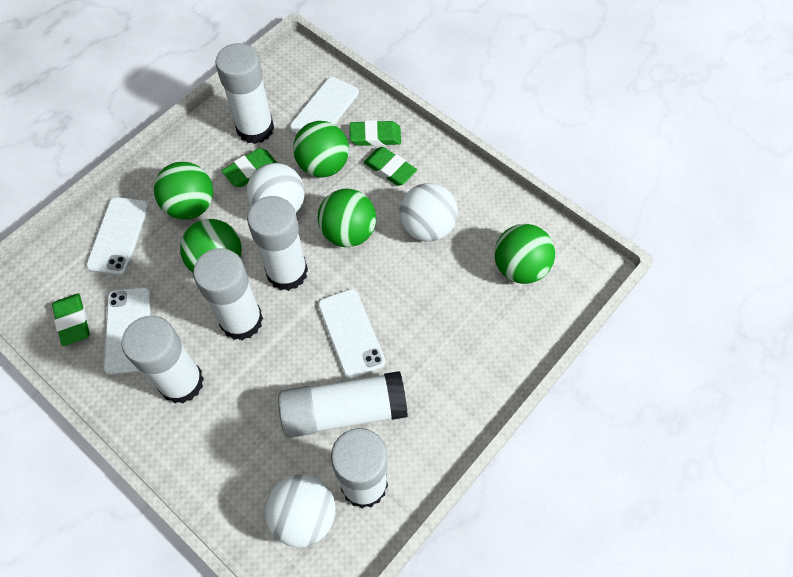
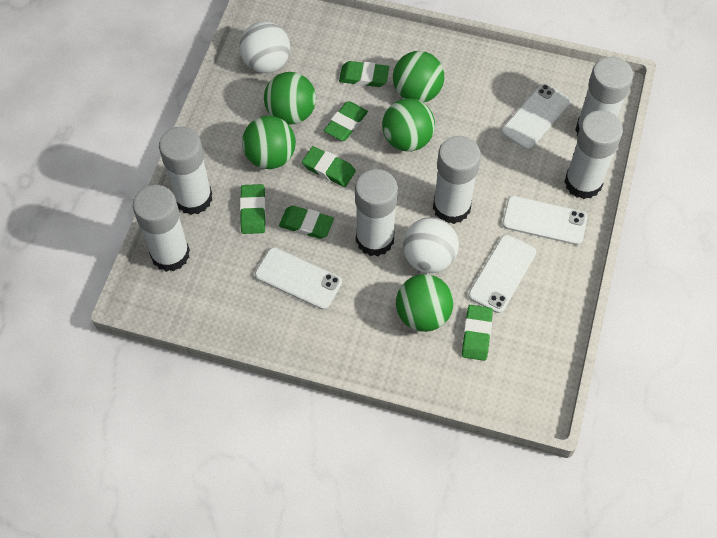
green eraser: [52,293,90,346] [222,148,277,187] [350,120,401,146] [364,147,417,186] = 4 -> [240,184,266,234] [279,206,334,239] [302,146,356,187] [324,101,368,141] [339,61,389,87] [462,305,493,361] = 6
white ball: [247,163,305,213] [265,474,335,547] [400,183,458,242] = 3 -> [239,21,290,73] [403,217,459,273] = 2

